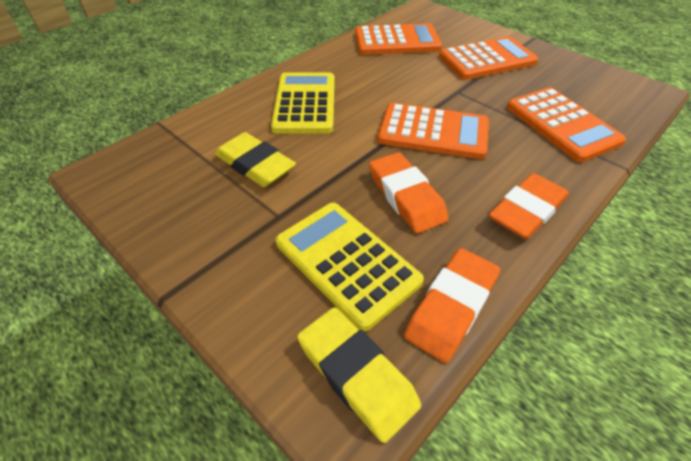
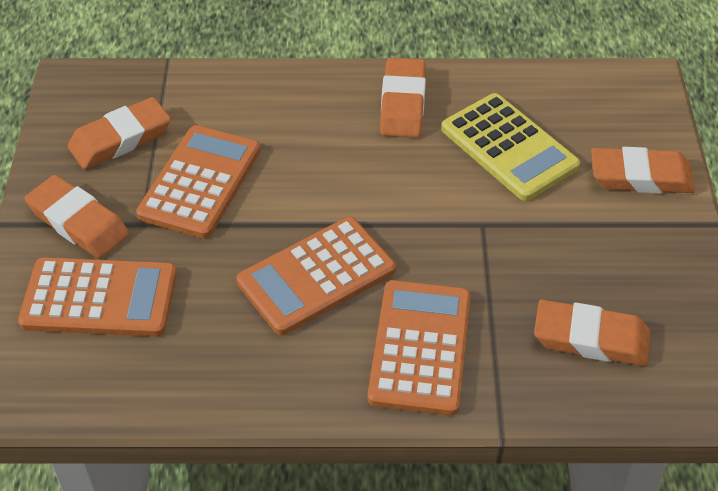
orange eraser: [369,152,448,233] [404,248,500,363] [489,173,568,239] = 3 -> [24,175,129,259] [68,97,171,169] [380,58,426,138] [534,300,650,366] [591,147,695,194] = 5
yellow calculator: [271,73,335,134] [275,203,424,331] = 2 -> [441,93,580,201] = 1
yellow eraser: [215,132,296,187] [297,307,421,443] = 2 -> none = 0

